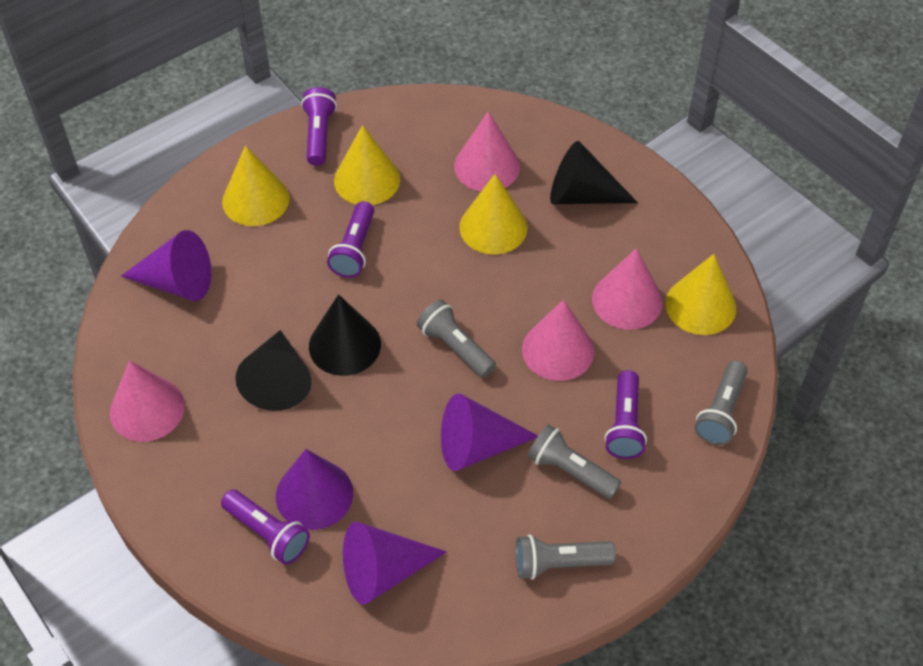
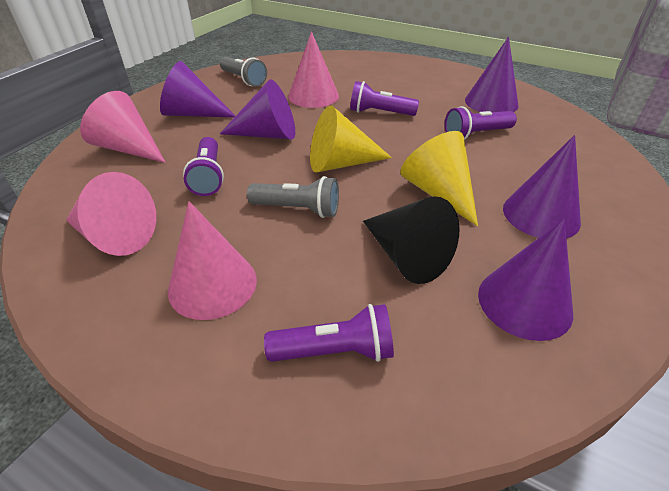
black cone: [235,330,312,411] [309,294,381,376] [550,141,638,204] = 3 -> [363,196,460,284] = 1
grey flashlight: [417,299,496,378] [516,535,616,580] [528,424,621,499] [695,361,748,445] = 4 -> [220,57,267,87] [247,176,339,218] = 2
purple cone: [121,230,211,301] [276,449,353,530] [343,522,447,605] [441,393,538,471] = 4 -> [160,61,235,118] [220,79,295,140] [465,37,518,112] [478,219,573,341] [503,135,581,238] = 5
yellow cone: [222,145,290,226] [334,125,400,205] [459,174,527,255] [665,254,736,335] = 4 -> [310,105,392,173] [400,131,478,226] = 2

